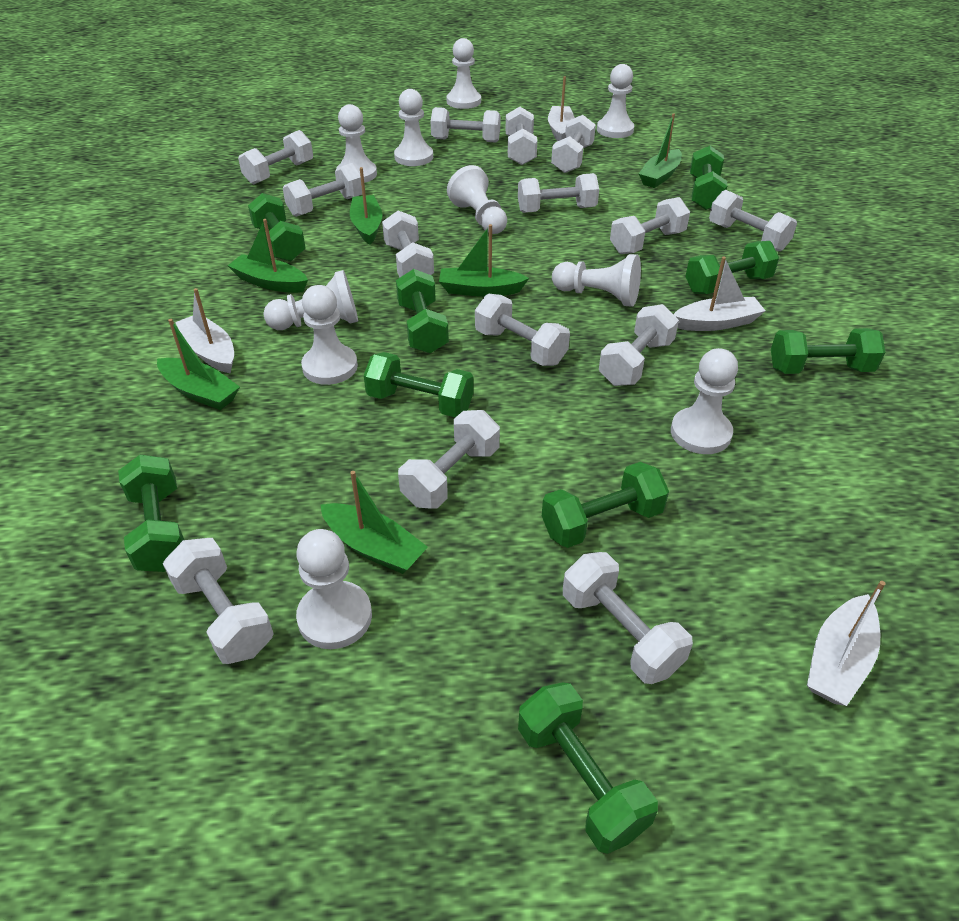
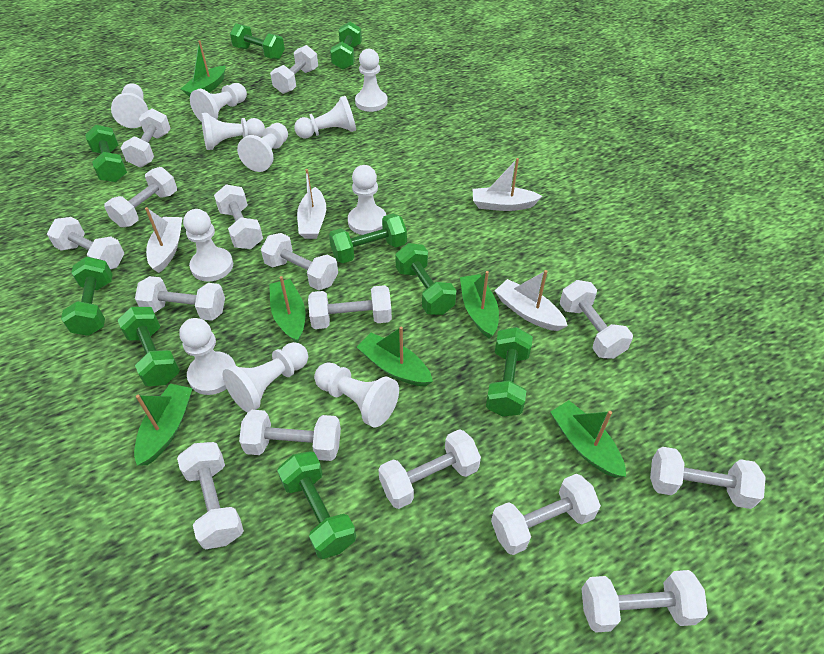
white dumbbell: [163,538,274,664] [238,130,313,185] [283,163,362,217] [382,210,434,278] [398,410,500,509] [431,107,501,142] [475,294,570,366] [506,107,537,165] [518,173,599,213] [551,115,596,173] [563,552,693,684] [599,304,679,386] [610,197,690,254] [709,190,797,251] = 14 -> [47,217,124,269] [104,167,177,227] [121,109,171,167] [135,276,225,321] [177,442,244,549] [214,185,263,249] [239,410,341,461] [261,233,338,290] [270,45,318,94] [308,285,392,329] [378,429,481,509] [491,474,601,555] [560,280,633,359] [581,570,708,633] [650,447,766,509] = 15
white pawn: [263,270,358,330] [296,529,372,649] [301,285,358,385] [336,104,377,183] [394,89,433,166] [446,38,481,109] [447,165,507,234] [552,254,641,307] [597,64,634,138] [671,348,738,454] = 10 -> [111,83,148,128] [179,318,236,395] [183,209,233,282] [190,83,247,122] [201,113,265,150] [223,342,308,412] [237,123,288,172] [294,96,356,138] [314,363,399,427] [348,165,386,235] [355,49,388,112] = 11

